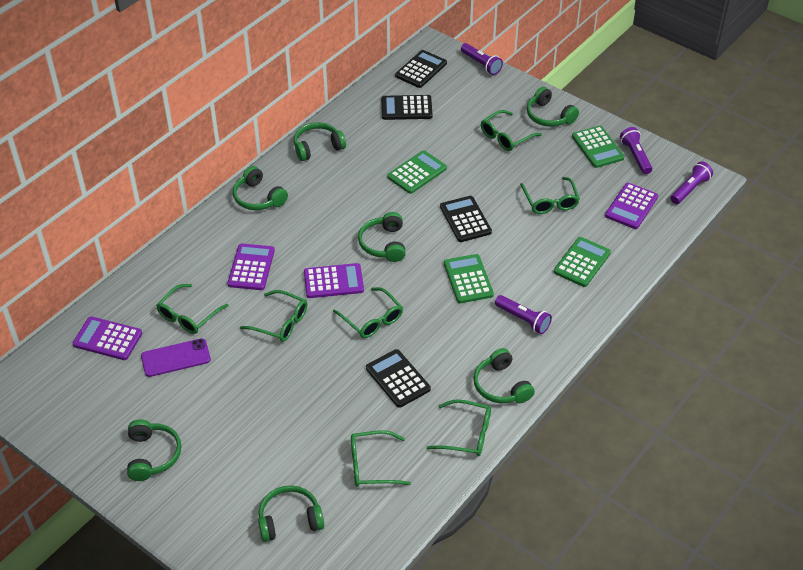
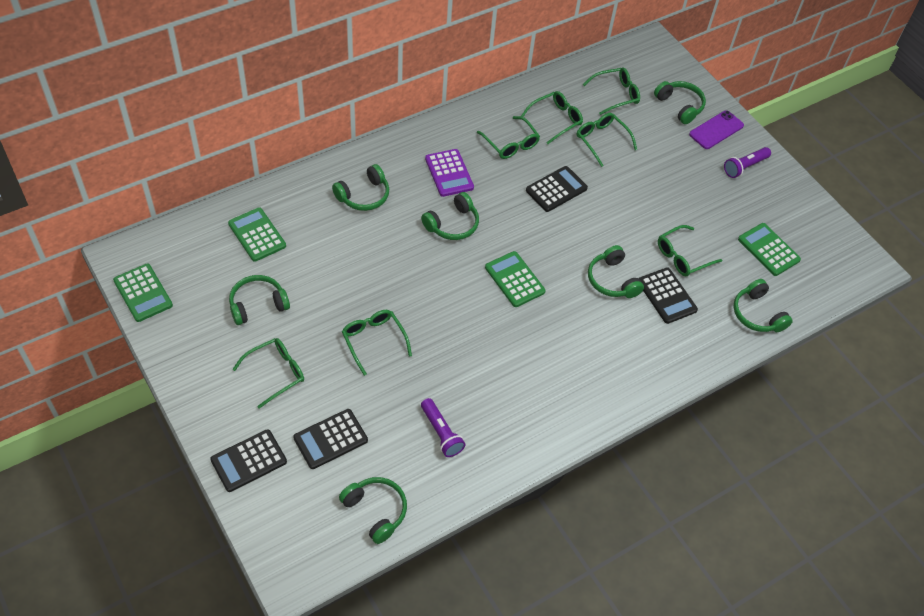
purple calculator: [73,316,142,360] [228,244,275,290] [304,263,364,298] [605,183,658,229] = 4 -> [425,149,474,197] = 1
purple flashlight: [461,43,503,75] [495,295,552,334] [620,127,652,174] [670,162,713,204] = 4 -> [421,398,465,457] [724,147,771,178] = 2

